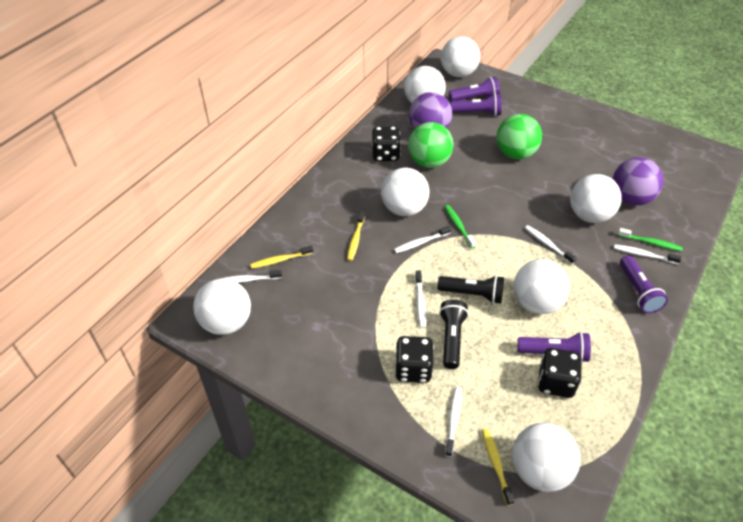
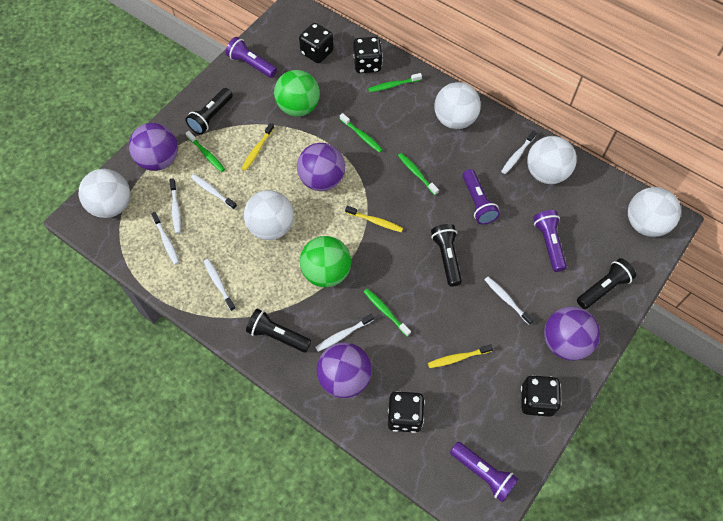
black dice: [372,126,401,161] [395,336,434,383] [538,348,582,398] = 3 -> [299,23,334,63] [353,37,383,73] [388,391,425,433] [521,375,561,417] = 4
black flashlight: [437,275,504,304] [439,299,469,369] = 2 -> [185,88,233,135] [246,309,311,352] [431,224,462,287] [577,258,636,309] = 4
green toothbrush: [445,205,476,248] [618,228,683,252] = 2 -> [186,131,225,172] [340,113,383,153] [364,289,411,336] [368,73,422,92] [398,153,439,195] = 5
purple ball: [409,92,452,129] [613,157,664,206] = 2 -> [129,123,178,171] [297,143,345,191] [317,342,372,398] [544,306,600,361] = 4
white ball: [193,279,251,335] [381,168,430,216] [404,66,446,104] [441,36,480,77] [512,423,580,492] [513,259,570,314] [570,174,622,223] = 7 -> [79,169,130,218] [244,190,294,240] [434,82,481,129] [527,136,577,184] [628,187,681,237] = 5
white toothbrush: [220,270,282,283] [394,226,451,253] [415,270,427,328] [445,387,462,457] [525,225,576,264] [614,244,681,264] = 6 -> [151,212,179,265] [169,178,181,233] [191,174,237,210] [204,259,236,311] [315,314,374,352] [484,277,534,325] [501,130,537,174] = 7

